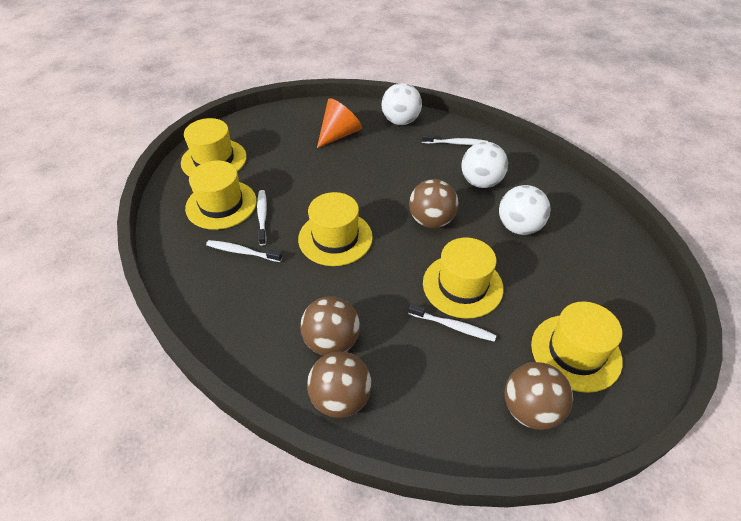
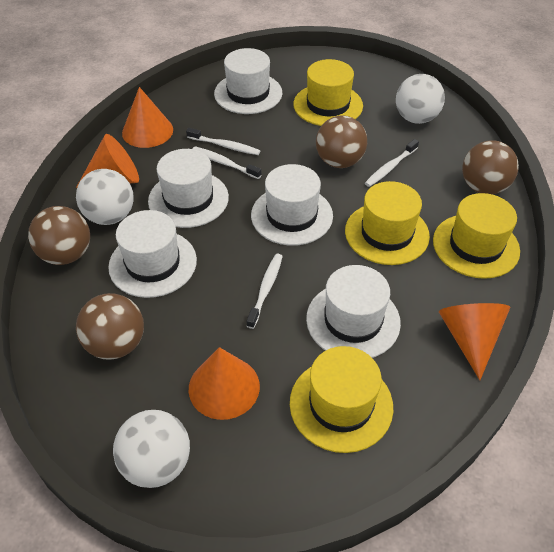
orange cone: [317,98,362,148] = 1 -> [76,134,139,188] [122,87,173,148] [189,347,260,420] [439,303,511,380] = 4
white hat: none = 0 -> [108,210,197,298] [148,149,229,228] [214,48,282,114] [251,164,333,246] [306,265,401,358] = 5
yellow hat: [181,118,247,176] [185,160,257,230] [298,192,373,266] [423,237,504,319] [531,301,623,393] = 5 -> [290,346,393,453] [293,59,363,126] [345,181,430,265] [433,193,520,279] = 4

